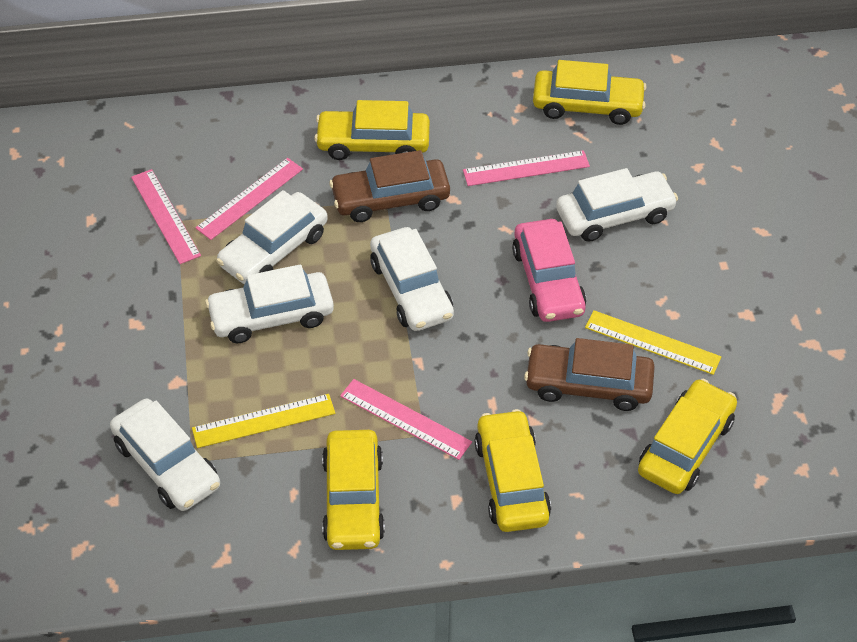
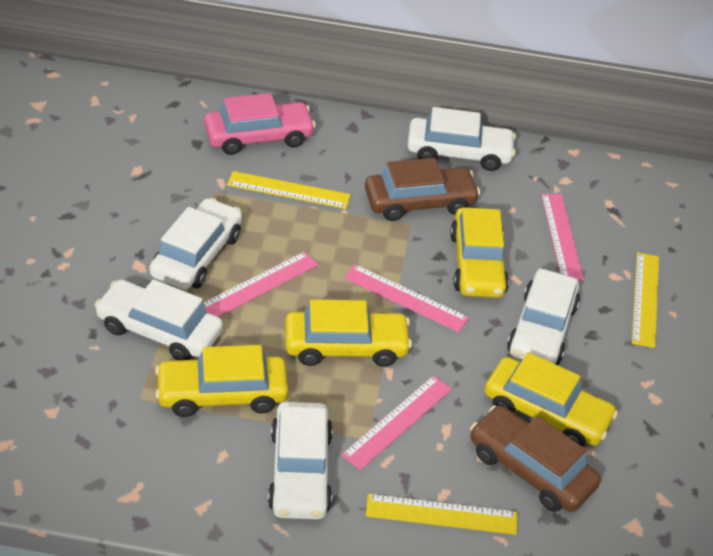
yellow car: [314,100,430,160] [322,430,385,550] [475,409,551,532] [533,60,647,125] [638,379,737,494] = 5 -> [155,345,288,417] [285,299,412,367] [450,207,509,298] [485,352,618,447] = 4
yellow ruler: [192,394,335,448] [585,310,721,375] = 2 -> [227,171,351,209] [366,494,517,535] [632,253,659,348] = 3

